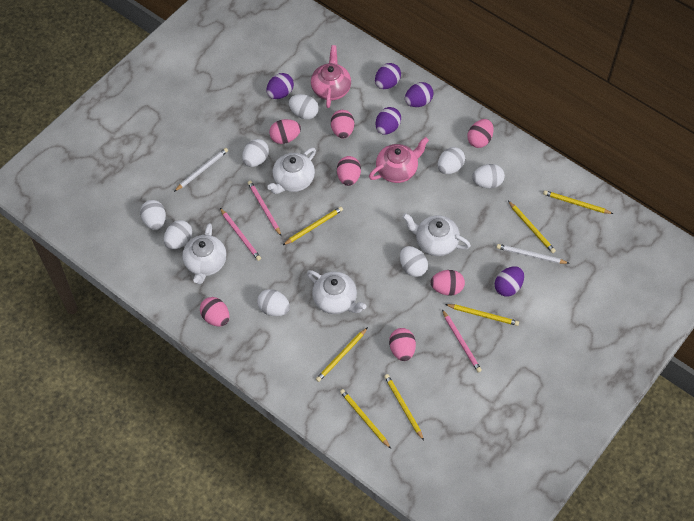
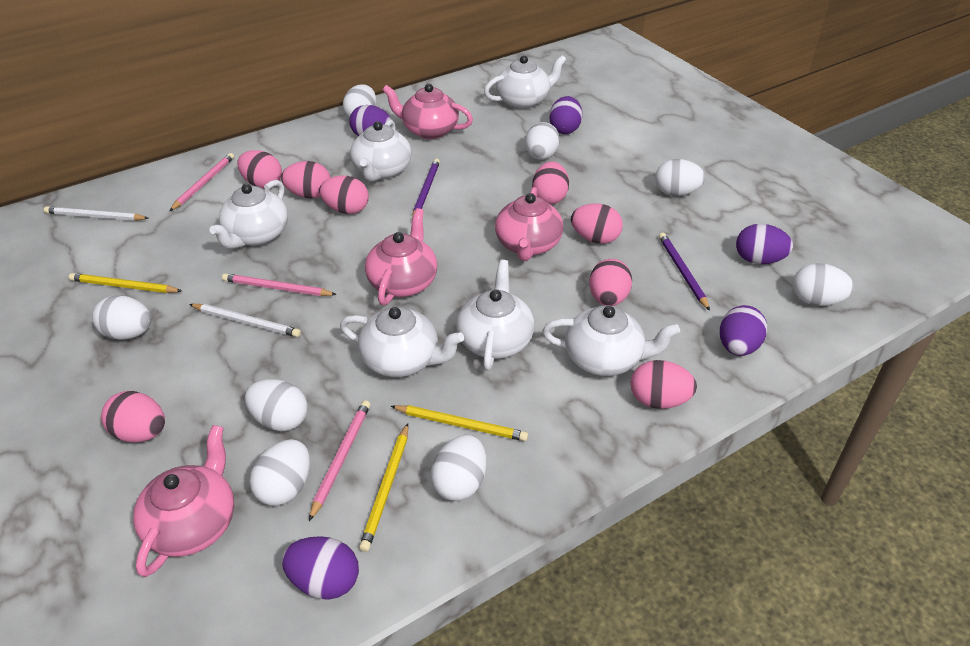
pink egg: [200,297,230,327] [269,119,301,144] [331,110,354,139] [337,156,361,186] [389,328,416,361] [431,270,465,295] [467,119,494,148] = 7 -> [101,391,165,443] [237,150,282,189] [281,161,331,198] [319,176,369,214] [532,161,569,204] [571,203,623,244] [589,259,632,306] [631,360,697,409] = 8
pink teapot: [311,45,351,108] [369,137,429,183] = 2 -> [133,425,234,577] [365,208,437,305] [383,84,473,139] [495,187,563,261] = 4
purple pencil: none = 0 -> [412,159,440,218] [659,233,710,311] = 2
white teapot: [182,223,226,284] [267,148,316,194] [307,270,367,314] [402,213,471,256] = 4 -> [209,180,288,249] [340,306,464,377] [350,120,411,182] [456,260,534,371] [484,55,566,109] [542,305,680,376] = 6
yellow pencil: [283,207,343,245] [316,327,368,382] [340,389,391,449] [384,374,424,441] [445,304,519,326] [508,201,556,253] [543,190,613,214] = 7 -> [69,273,182,293] [359,423,408,552] [391,405,528,441] = 3

